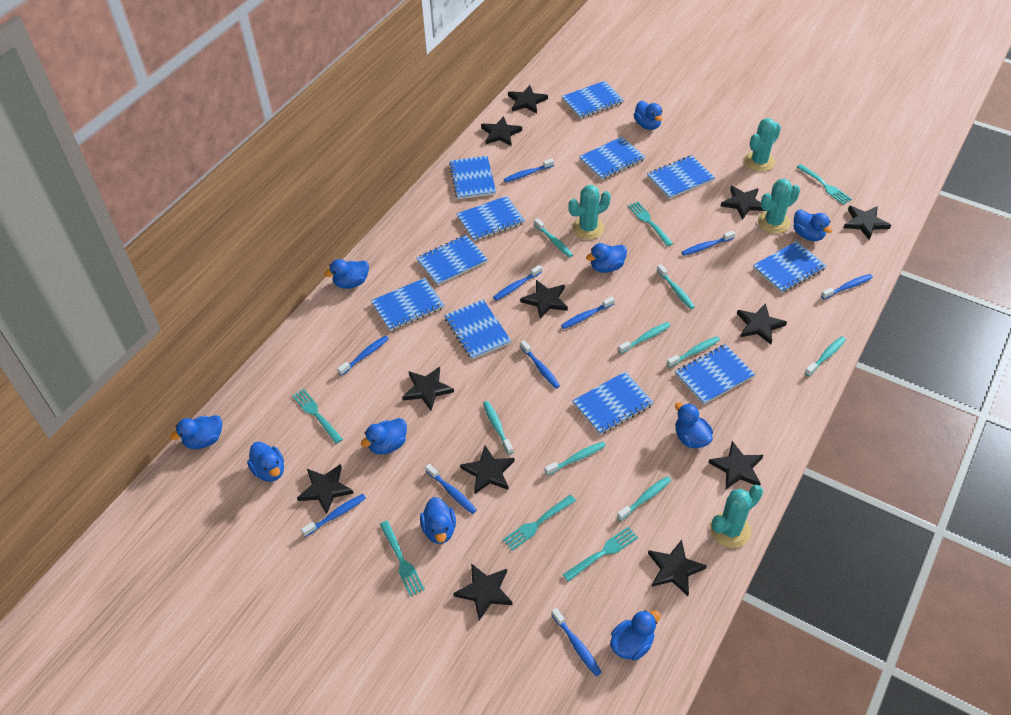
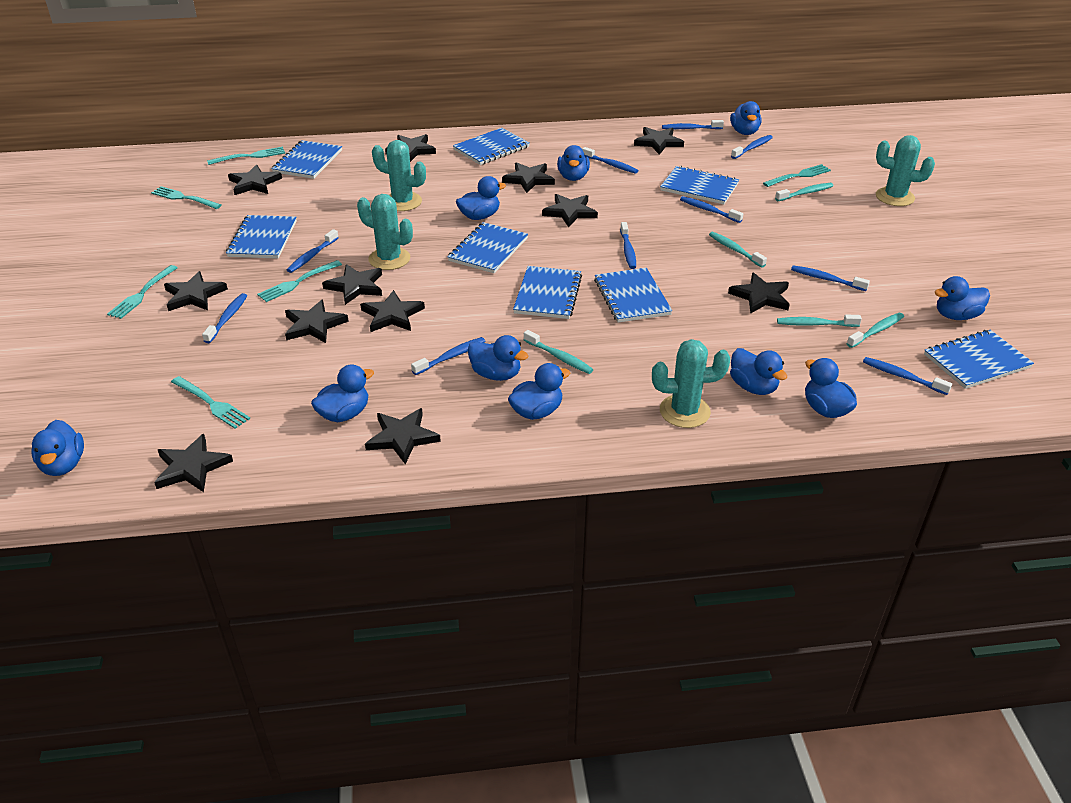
blue notebook: [371,278,444,331] [416,235,488,286] [444,300,511,359] [449,156,496,199] [457,196,525,241] [562,81,624,119] [573,372,654,435] [579,137,645,180] [647,155,715,199] [675,344,755,405] [753,241,826,293] = 11 -> [226,215,297,259] [272,140,342,179] [448,222,528,273] [453,128,529,165] [513,266,582,319] [594,268,672,323] [660,166,739,204] [924,330,1034,389] = 8
turquoise toothbrush: [483,401,513,455] [534,218,573,258] [545,441,606,476] [617,476,671,521] [618,322,671,354] [657,264,695,309] [666,336,720,368] [805,336,846,376] = 8 -> [524,330,594,374] [709,232,767,268] [775,183,833,201] [777,315,862,327] [847,313,904,348] = 5

